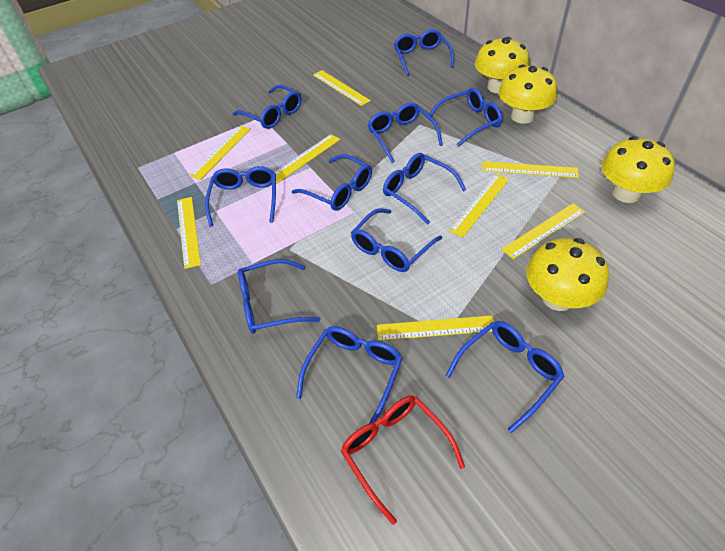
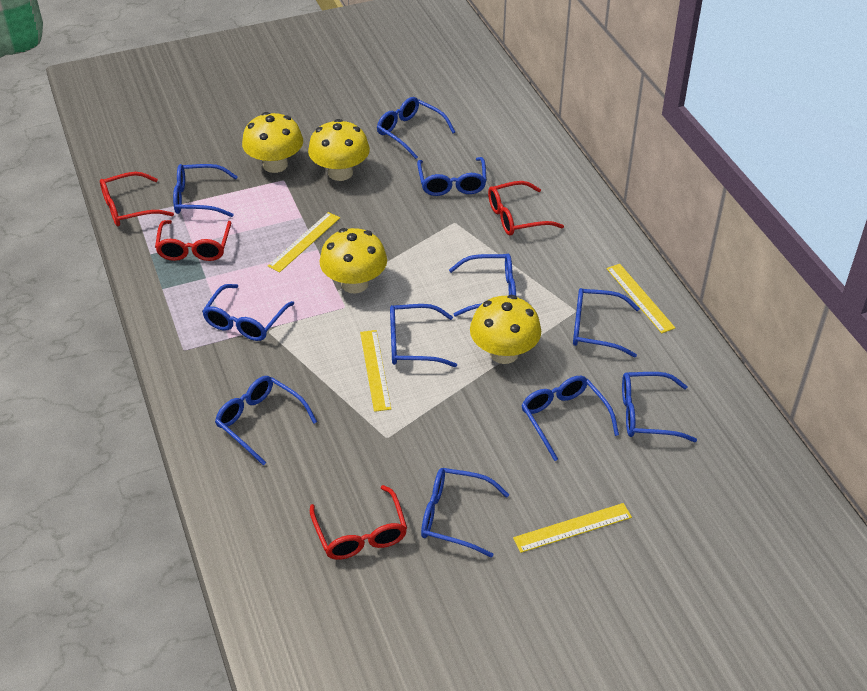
red glasses: [341,396,465,525] = 1 -> [100,172,174,226] [155,220,231,261] [310,485,407,560] [488,181,564,236] = 4
yellow ruler: [177,197,201,269] [190,126,251,180] [274,134,340,184] [313,70,371,106] [377,315,494,341] [449,174,509,237] [482,161,579,178] [501,203,585,259] = 8 -> [268,212,340,272] [360,330,391,412] [513,503,632,553] [606,264,675,333] = 4

